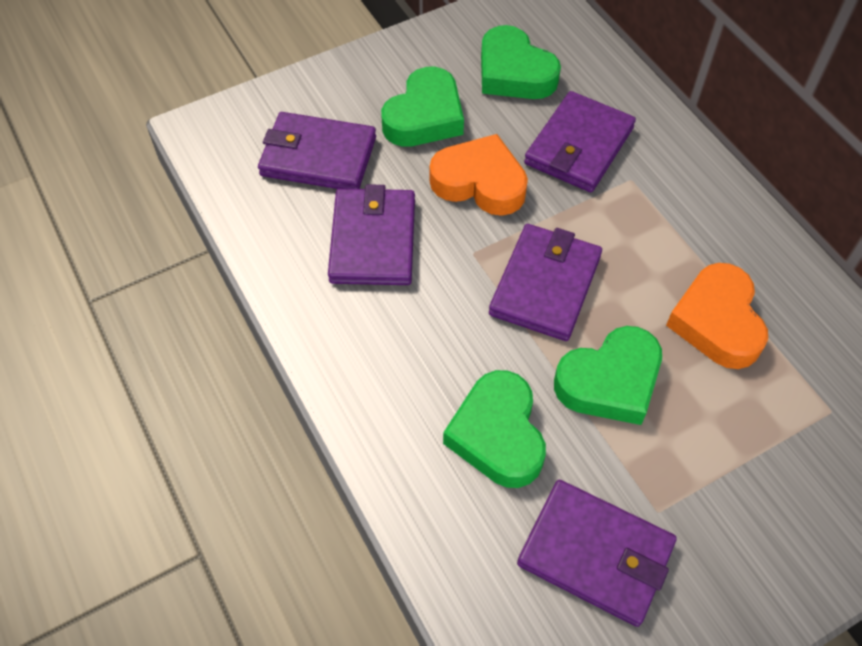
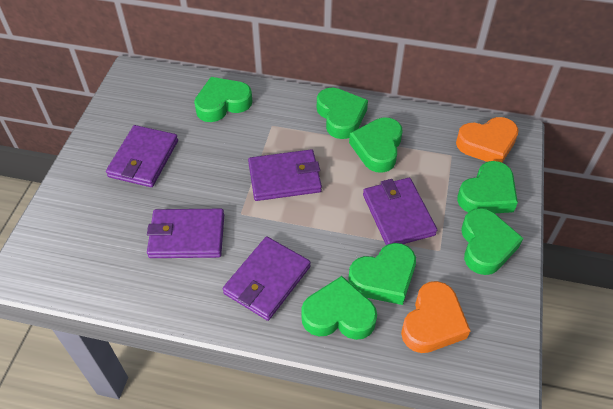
green heart: [381,67,464,147] [443,370,546,488] [481,25,561,99] [554,326,662,425] = 4 -> [194,77,252,122] [301,276,377,340] [317,88,368,139] [348,243,416,305] [349,117,403,173] [457,161,518,213] [461,208,523,275] = 7

